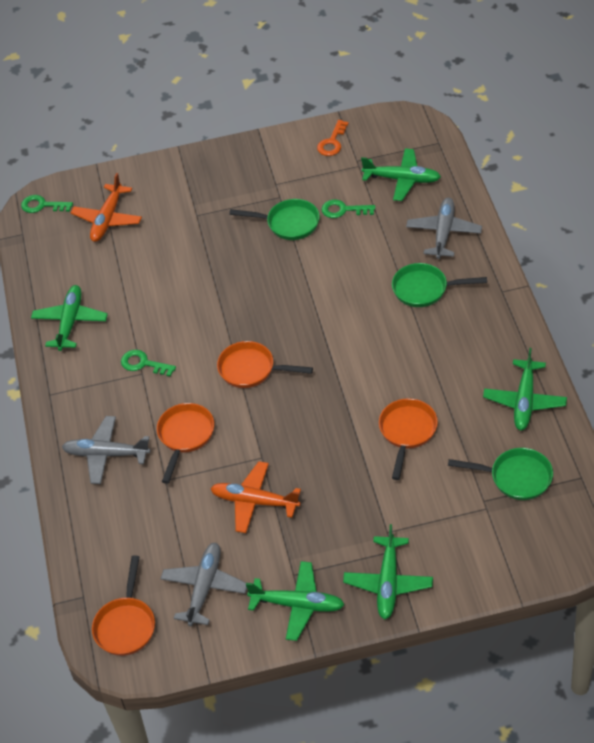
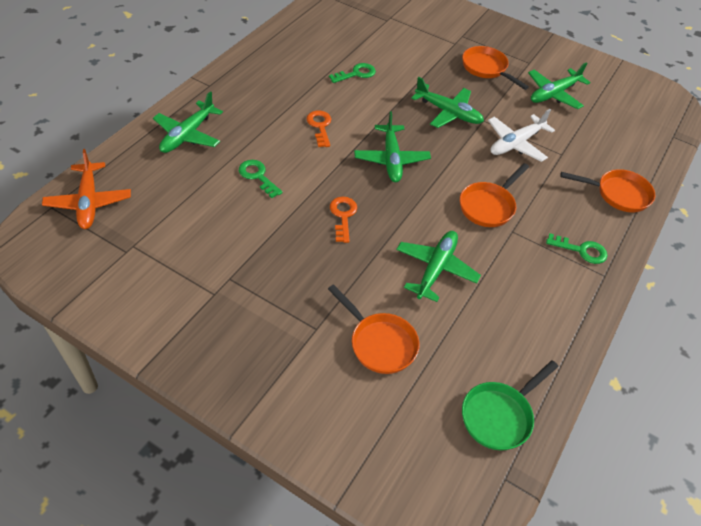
green pan: [229,199,320,240] [392,263,487,307] [448,448,553,500] = 3 -> [462,360,559,451] = 1
grey plane: [62,416,151,484] [160,543,247,626] [406,198,482,259] = 3 -> none = 0
orange key: [317,120,349,156] = 1 -> [306,111,331,147] [330,196,357,243] = 2
orange plane: [71,173,142,242] [210,461,301,533] = 2 -> [42,149,131,229] = 1
white plane: none = 0 -> [488,109,555,162] = 1

